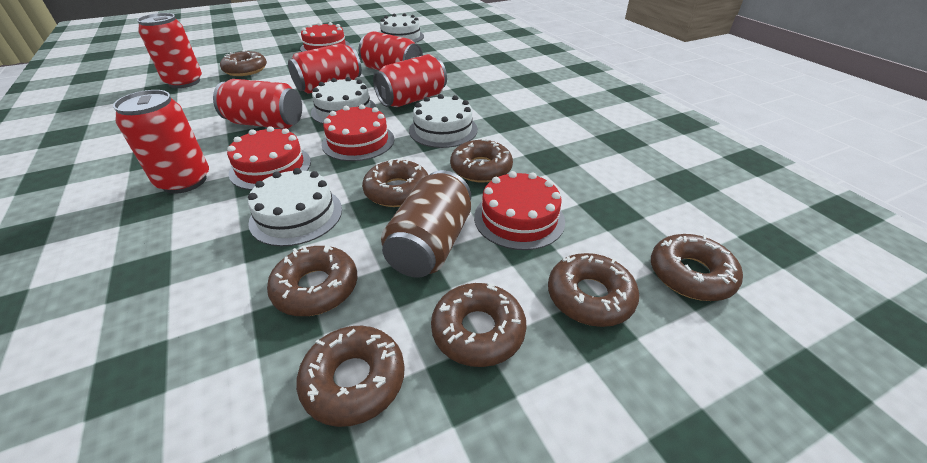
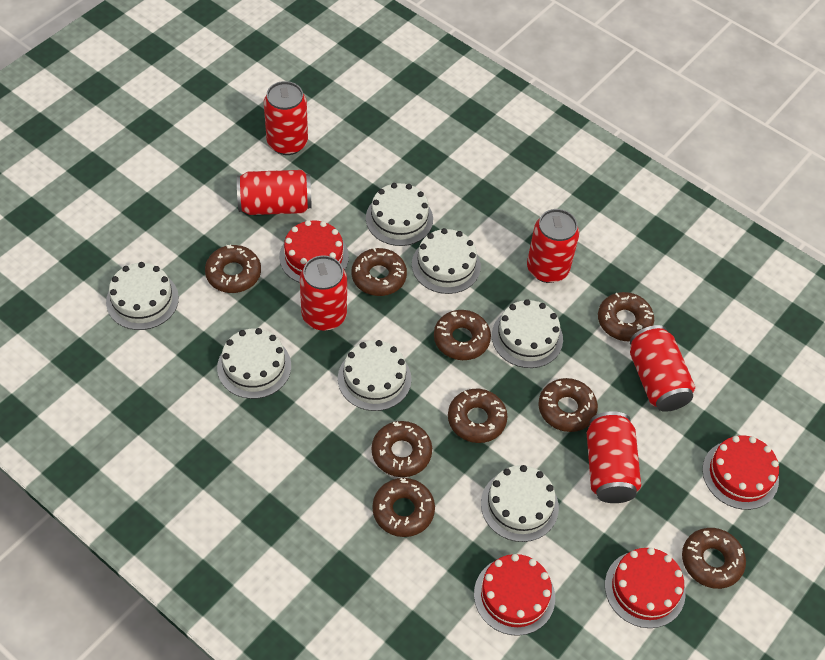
brown can: [381,170,471,278] = 1 -> none = 0
brown donut: [220,50,267,76] [267,246,357,316] [296,326,405,427] [362,158,428,207] [431,282,527,367] [450,138,513,183] [548,253,639,327] [651,234,743,301] = 8 -> [205,245,261,293] [351,248,407,296] [371,421,432,477] [372,478,435,537] [434,310,491,360] [448,389,508,443] [538,378,598,432] [598,292,654,342] [682,528,746,589] = 9
white cake: [248,168,342,246] [311,77,376,124] [380,13,424,43] [409,94,478,148] = 4 -> [106,262,179,330] [217,328,291,399] [338,340,412,411] [366,183,433,246] [412,228,481,294] [481,465,559,542] [492,299,563,368] = 7

